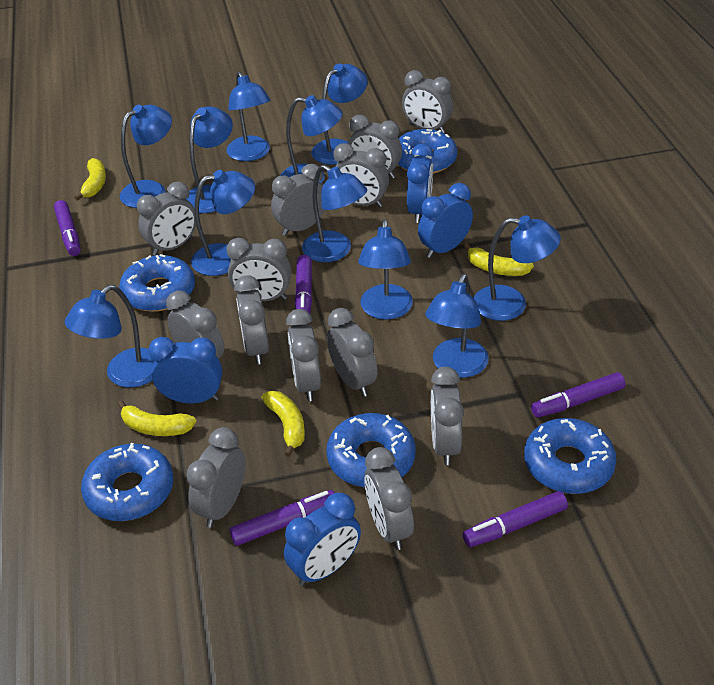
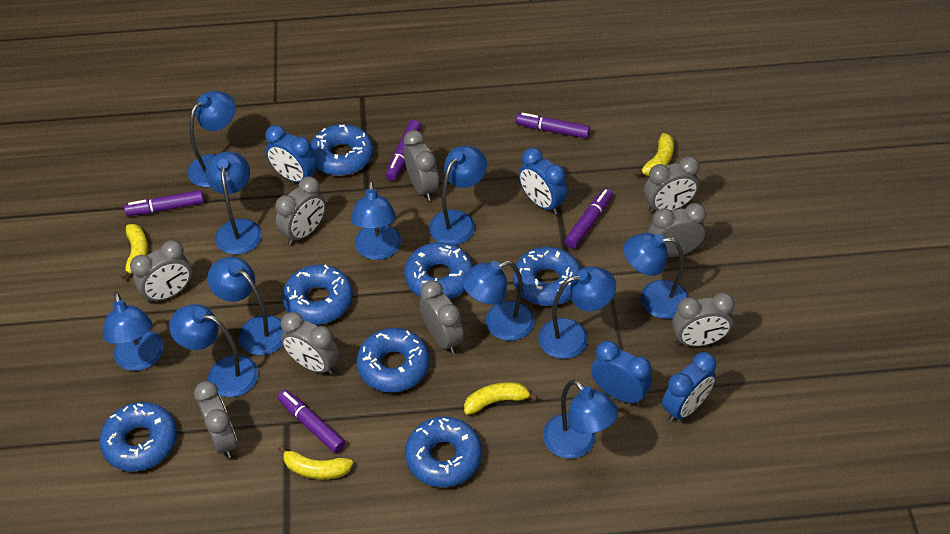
blue donut: [81,443,173,521] [119,254,195,312] [326,413,415,487] [398,129,457,174] [524,418,616,494] = 5 -> [99,402,177,472] [282,265,353,325] [311,124,373,176] [356,328,430,392] [404,242,473,299] [405,416,482,488] [513,247,581,306] = 7
grey clock: [137,182,196,255] [166,291,224,359] [186,427,245,528] [227,238,291,301] [234,275,269,365] [271,164,325,236] [286,309,321,401] [327,308,378,397] [333,143,389,207] [348,115,402,179] [364,447,414,550] [402,70,453,133] [431,367,464,465] = 13 -> [130,240,192,304] [194,381,237,458] [275,177,326,245] [281,312,339,375] [404,130,439,201] [420,280,464,354] [644,156,699,213] [648,203,706,257] [672,292,735,347] = 9

